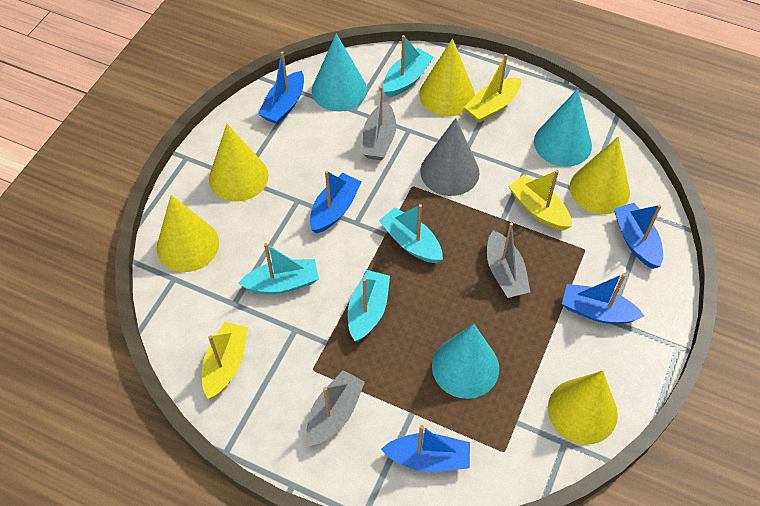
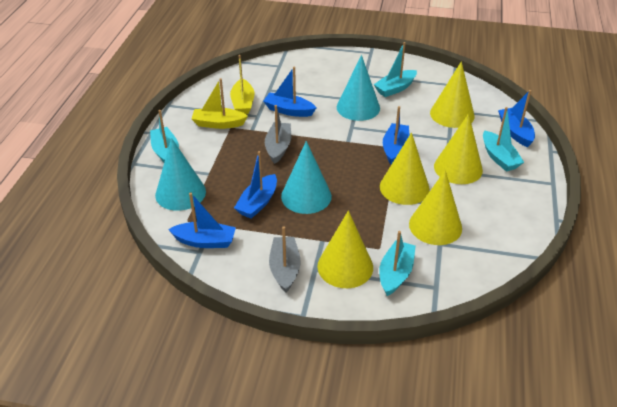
grey boat: [306,370,365,447] [363,86,396,160] [487,223,530,298] = 3 -> [265,105,291,164] [269,227,301,293] = 2
grey cone: [420,118,479,196] = 1 -> none = 0
yellow boat: [202,322,248,399] [464,54,521,123] [508,170,572,231] = 3 -> [192,78,248,129] [230,55,254,114] = 2

